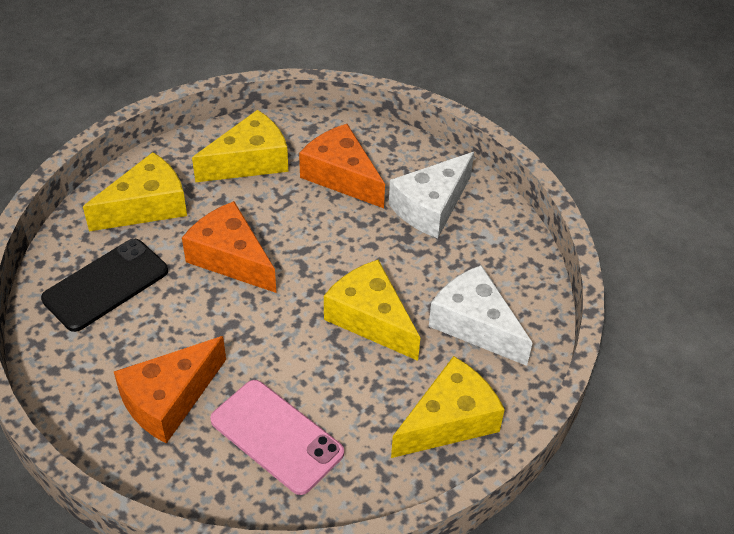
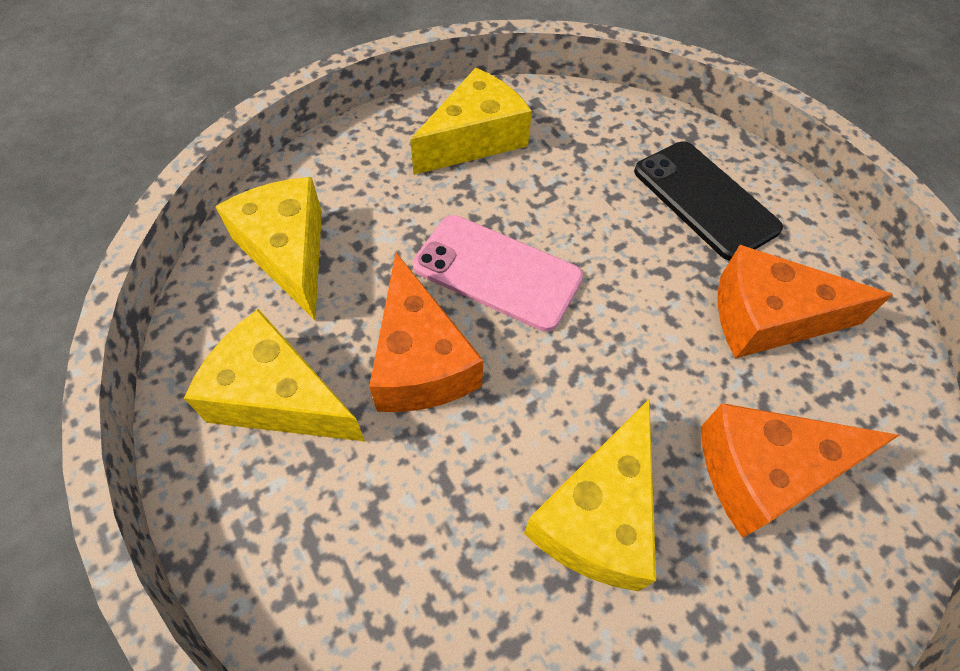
white cheese: [389,152,474,238] [429,265,533,366] = 2 -> none = 0

